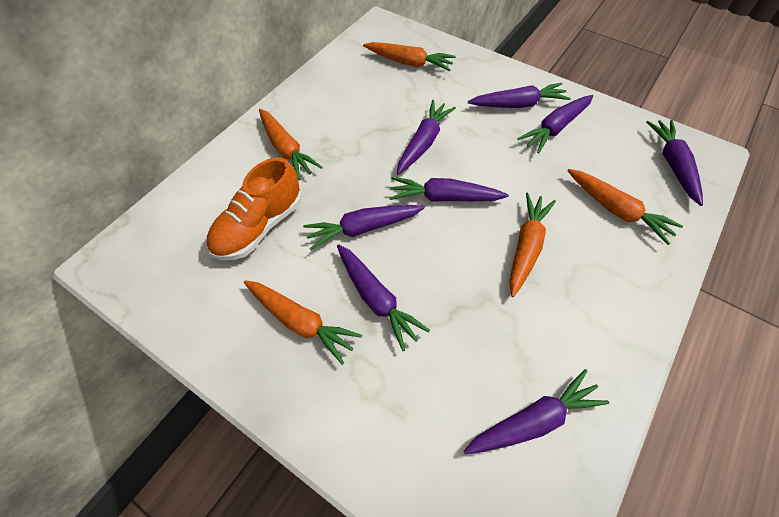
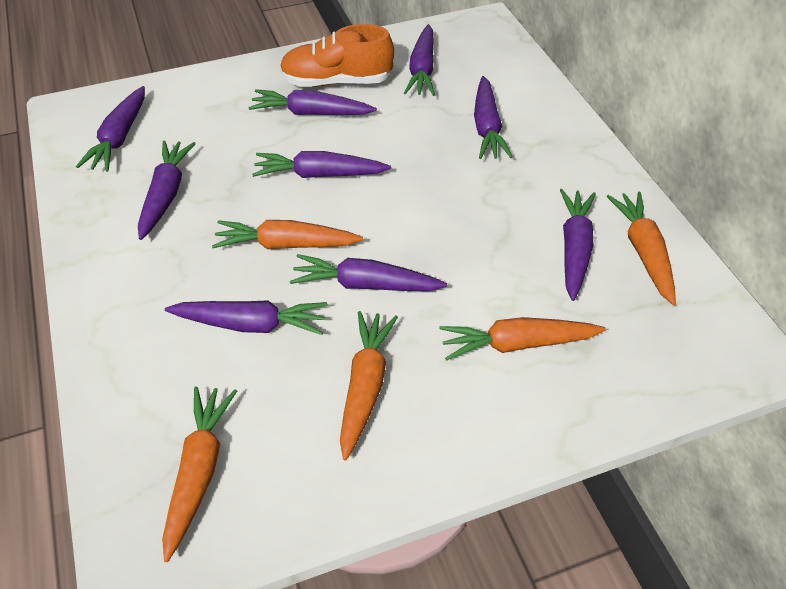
purple carrot: [303,205,425,250] [337,244,430,351] [389,177,509,202] [397,100,456,175] [464,369,609,454] [468,83,571,108] [517,95,593,154] [646,120,703,206] = 8 -> [76,86,145,172] [138,140,196,240] [165,300,327,335] [248,89,377,115] [252,151,391,178] [290,254,447,291] [404,24,435,96] [474,76,513,159] [560,189,596,301] = 9

